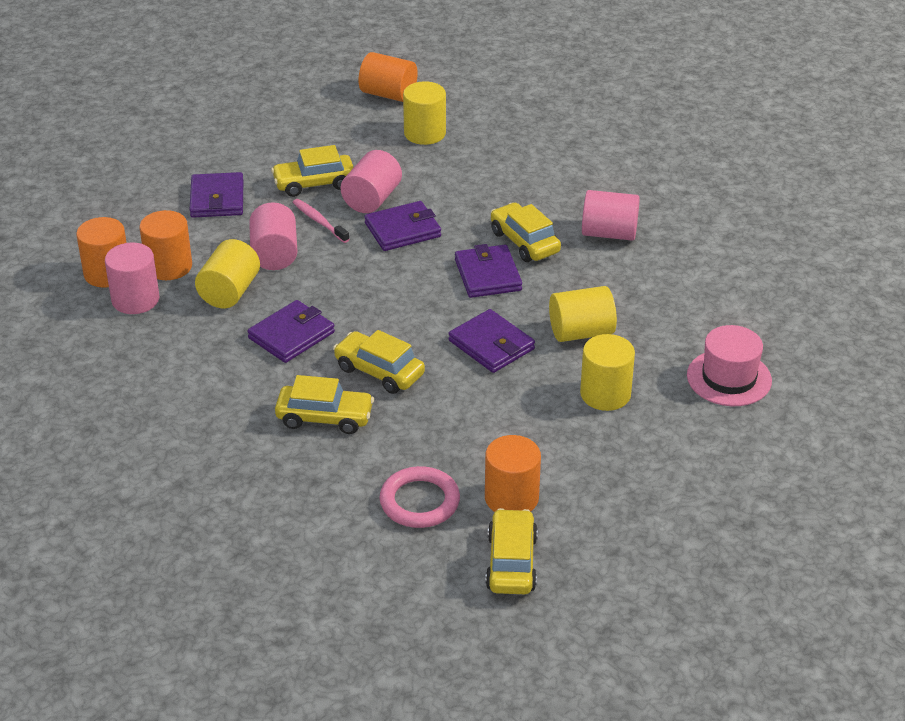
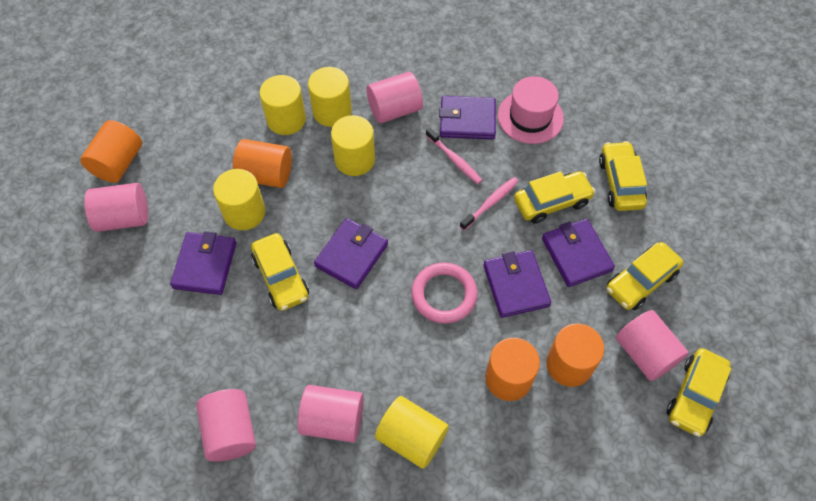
pink cylinder: [105,243,160,314] [249,202,298,270] [341,150,402,213] [582,190,640,241] = 4 -> [84,183,148,232] [196,389,256,462] [297,385,364,443] [367,72,423,123] [616,310,689,381] = 5
pink toothbrush: [293,199,350,243] = 1 -> [426,127,482,184] [460,177,518,230] = 2
yellow cylinder: [195,239,260,308] [403,81,446,145] [549,286,617,342] [580,334,635,411] = 4 -> [213,169,265,230] [259,75,306,135] [308,67,352,127] [331,115,375,176] [375,396,449,469] = 5

